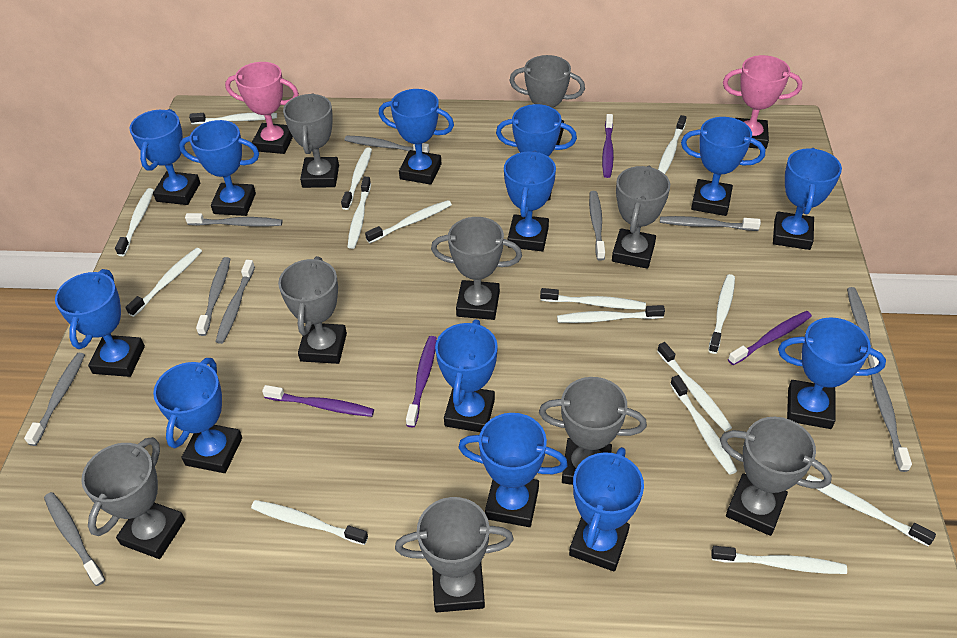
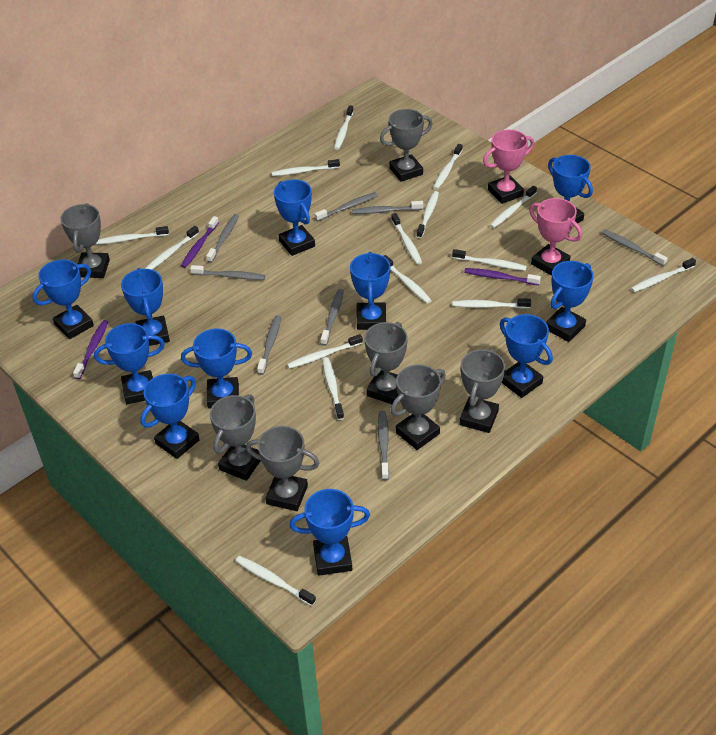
blue trophy: [55,269,145,377] [129,109,200,205] [153,358,242,473] [179,120,259,216] [379,89,454,185] [435,319,498,432] [458,413,568,527] [496,104,577,201] [504,151,556,251] [569,447,644,571] [681,117,765,216] [773,148,842,250] [778,317,886,429] = 13 -> [32,259,94,339] [94,323,165,404] [121,268,170,346] [140,374,200,459] [181,329,252,409] [274,179,315,256] [289,489,370,576] [350,252,391,330] [500,314,553,398] [546,261,594,342] [548,155,593,226] = 11
grey toothbrush: [24,353,85,446] [44,492,105,586] [185,213,282,227] [196,257,230,336] [216,260,255,344] [345,136,429,153] [589,191,605,261] [660,216,761,231] [847,287,881,372] [871,372,912,472] = 10 -> [190,265,265,280] [206,214,239,263] [257,315,281,375] [315,192,378,222] [321,289,344,346] [352,201,423,214] [378,410,389,480] [601,229,668,266] = 8
grey trophy: [81,437,185,559] [278,256,347,364] [283,94,339,188] [395,497,514,612] [431,217,522,320] [509,55,585,145] [539,377,647,485] [612,165,670,269] [720,417,832,536] = 9 -> [60,203,110,278] [210,394,260,481] [246,426,319,511] [364,322,408,404] [380,109,433,182] [390,364,446,450] [459,348,505,433] = 7
purple toothbrush: [262,385,374,417] [406,336,437,428] [602,114,614,178] [728,311,812,365] = 4 -> [73,320,108,379] [181,216,219,268] [464,268,541,285] = 3

